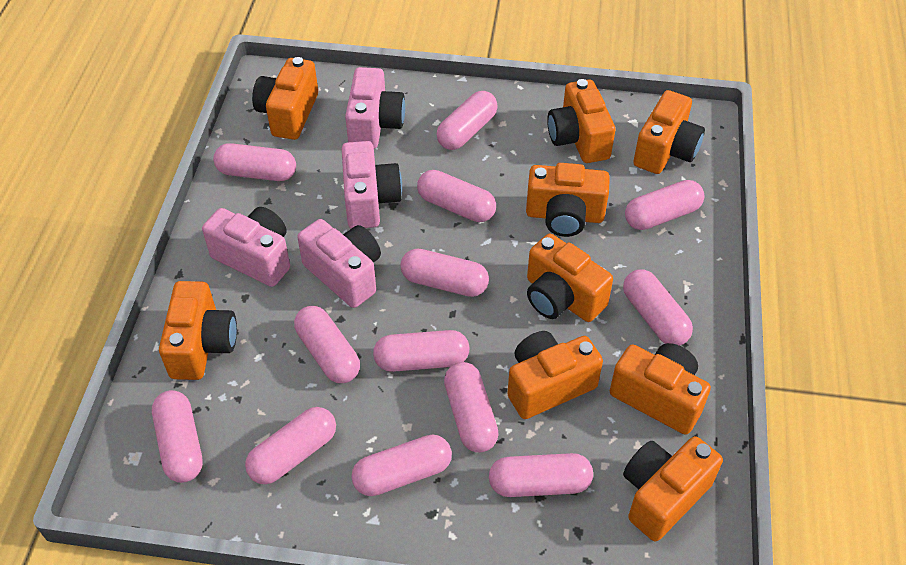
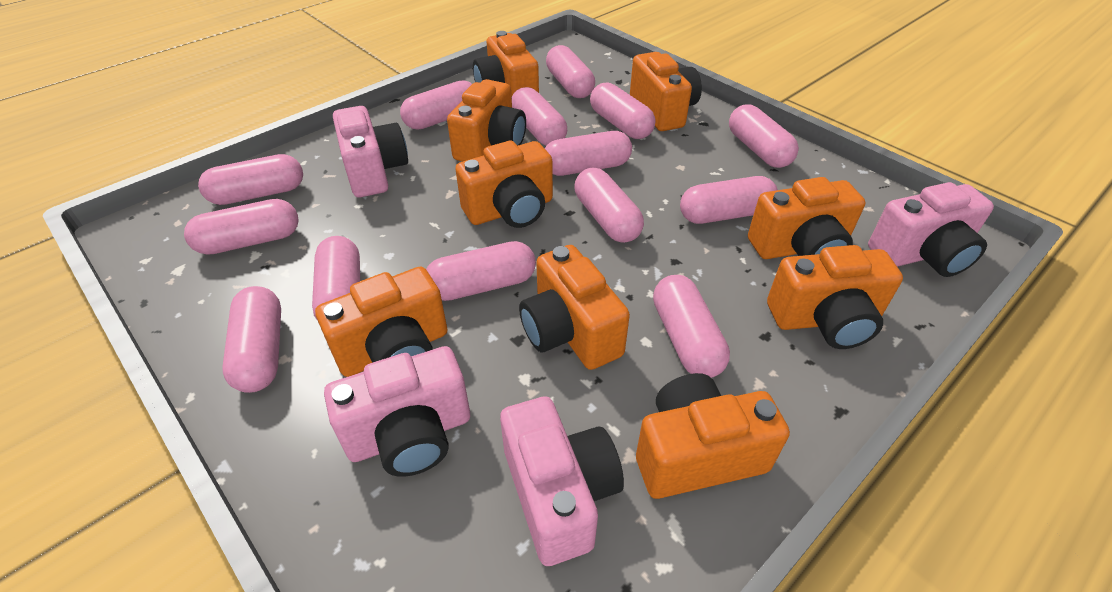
pink capsule: [152,390,203,483] [213,143,296,181] [245,407,336,484] [294,306,360,383] [351,435,452,496] [373,330,469,372] [400,249,489,297] [417,170,496,222] [437,91,498,150] [444,362,499,453] [489,453,593,497] [623,269,693,346] [625,180,705,230] = 13 -> [184,199,299,255] [198,154,303,205] [222,286,281,393] [312,236,360,321] [400,80,472,130] [426,241,536,301] [512,87,567,146] [545,131,632,176] [546,45,595,98] [574,168,644,243] [590,82,655,139] [653,275,730,378] [680,176,778,224] [729,104,799,168] = 14

